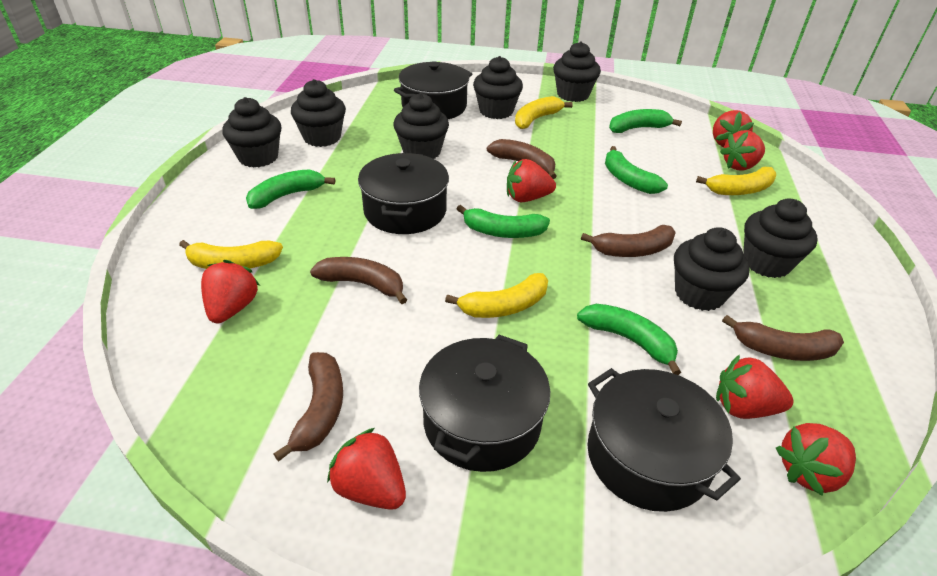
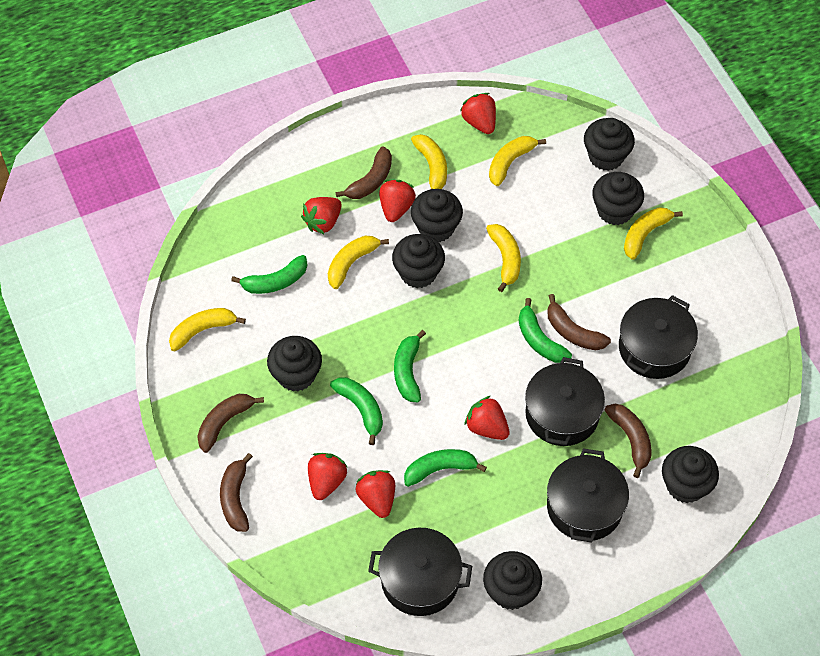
red strawberry: [201,260,259,323] [327,428,406,510] [507,159,556,202] [713,110,754,147] [716,354,794,419] [720,130,765,170] [776,423,856,496] = 7 -> [301,197,342,234] [308,453,348,500] [356,470,395,518] [379,180,416,222] [460,93,496,134] [464,396,510,440] = 6
yellow banana: [179,240,283,269] [445,273,548,318] [515,96,572,129] [696,167,776,195] = 4 -> [169,308,246,351] [328,236,389,289] [411,134,447,189] [486,224,521,292] [489,136,546,186] [624,207,683,260] = 6

